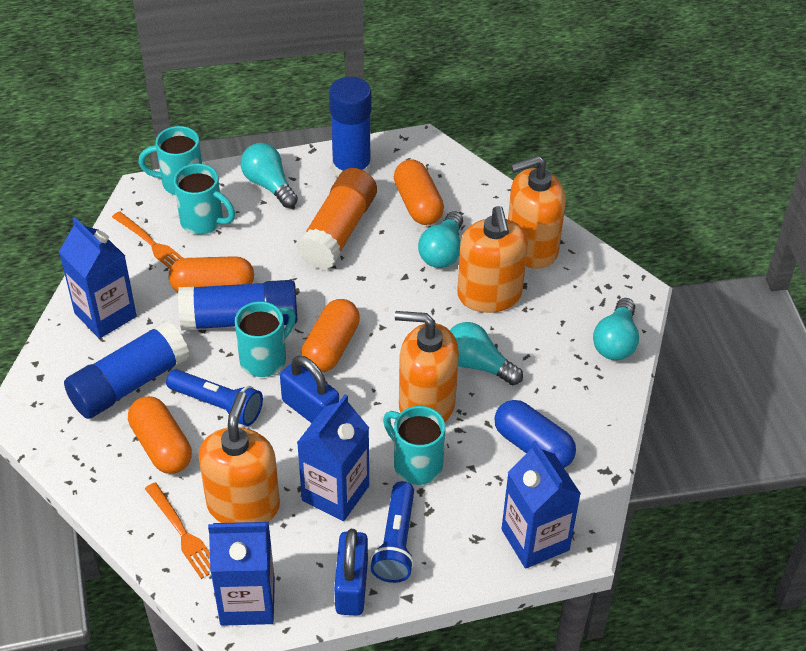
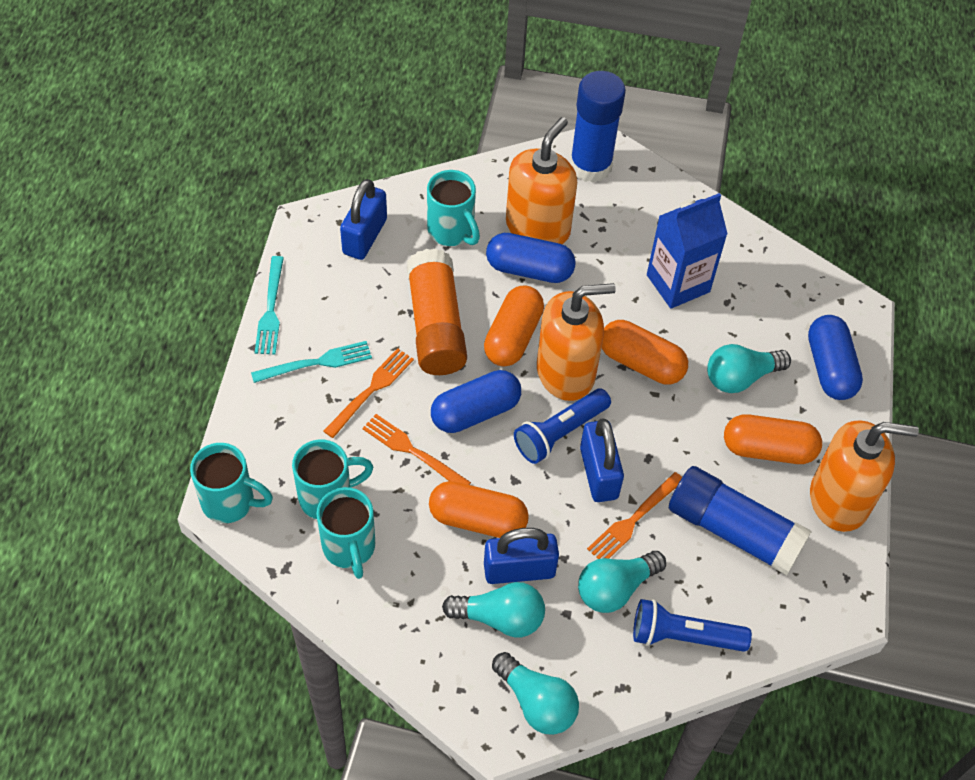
blue capsule: [494,400,576,468] = 1 -> [431,370,521,433] [486,233,576,283] [808,315,863,400] = 3
blue carton: [59,217,137,339] [208,522,275,626] [297,394,369,521] [502,441,581,568] = 4 -> [647,193,728,309] = 1
blue glue stick: [64,321,189,419] [178,280,297,331] [329,77,372,177] = 3 -> [570,71,626,183] [669,466,812,576] = 2
blue padlock: [280,355,339,423] [334,529,368,616] = 2 -> [340,179,387,260] [484,528,559,584] [580,418,624,502] = 3
orange fork: [112,211,184,269] [145,482,210,579] = 2 -> [324,348,414,438] [362,414,471,485] [587,472,682,559] = 3
orange soap dispenser: [198,392,280,523] [395,311,459,422] [457,206,528,313] [508,156,566,269] = 4 -> [506,117,577,244] [537,283,616,401] [810,420,919,532] = 3
turquoise fork: none = 0 -> [251,341,372,383] [255,256,284,355] = 2

